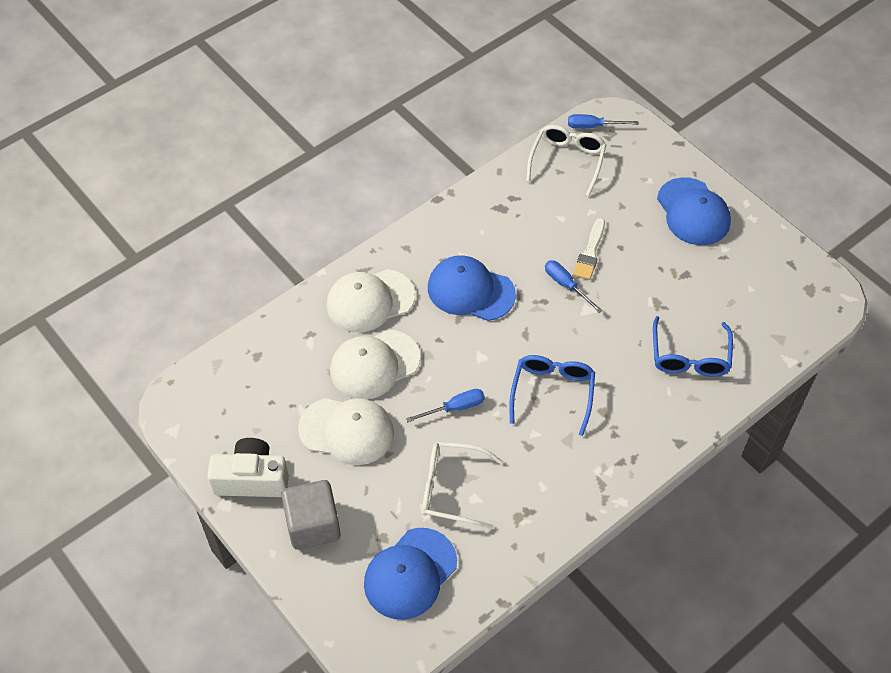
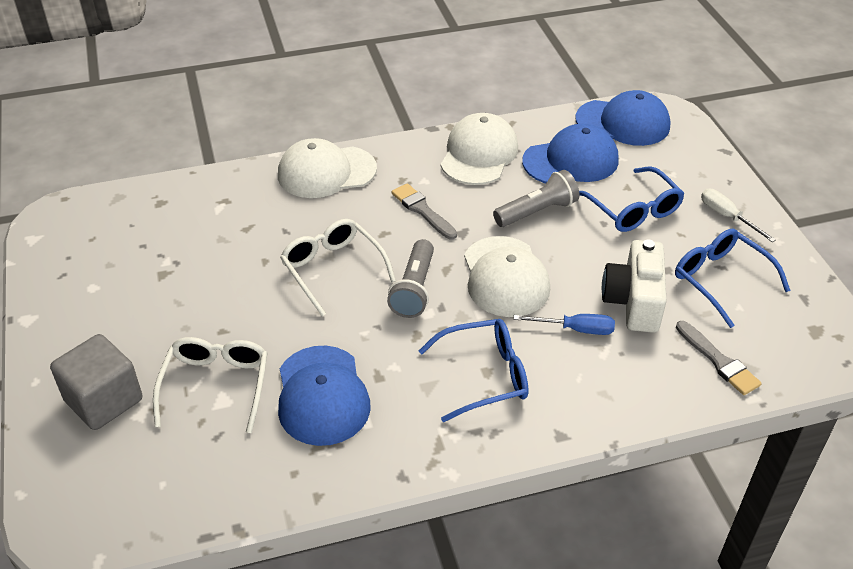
blue glasses: [509,355,595,436] [653,316,733,377] = 2 -> [419,319,528,422] [579,166,685,232] [675,229,791,328] = 3
blue screwdriver: [406,389,485,422] [545,260,603,313] [568,114,639,129] = 3 -> [514,314,615,335] = 1
grey brush: none = 0 -> [392,183,457,240] [676,321,762,395] = 2
grey flashlight: none = 0 -> [387,239,434,318] [493,170,579,227] = 2
white brush: [573,218,605,280] = 1 -> none = 0
white screwdriver: none = 0 -> [701,189,776,242] = 1

